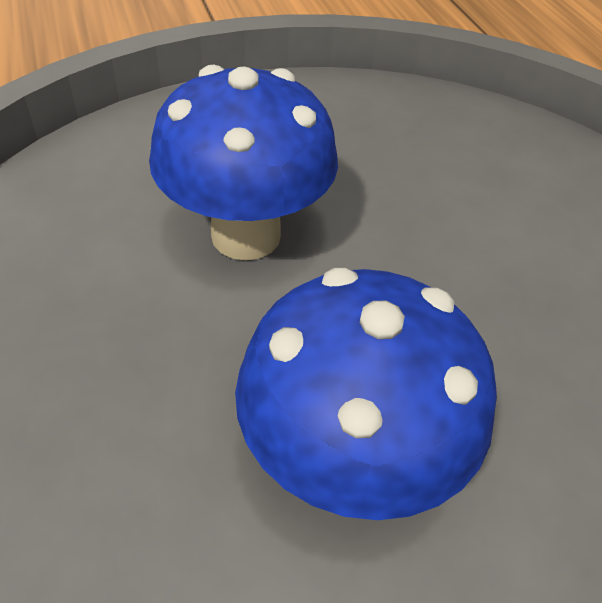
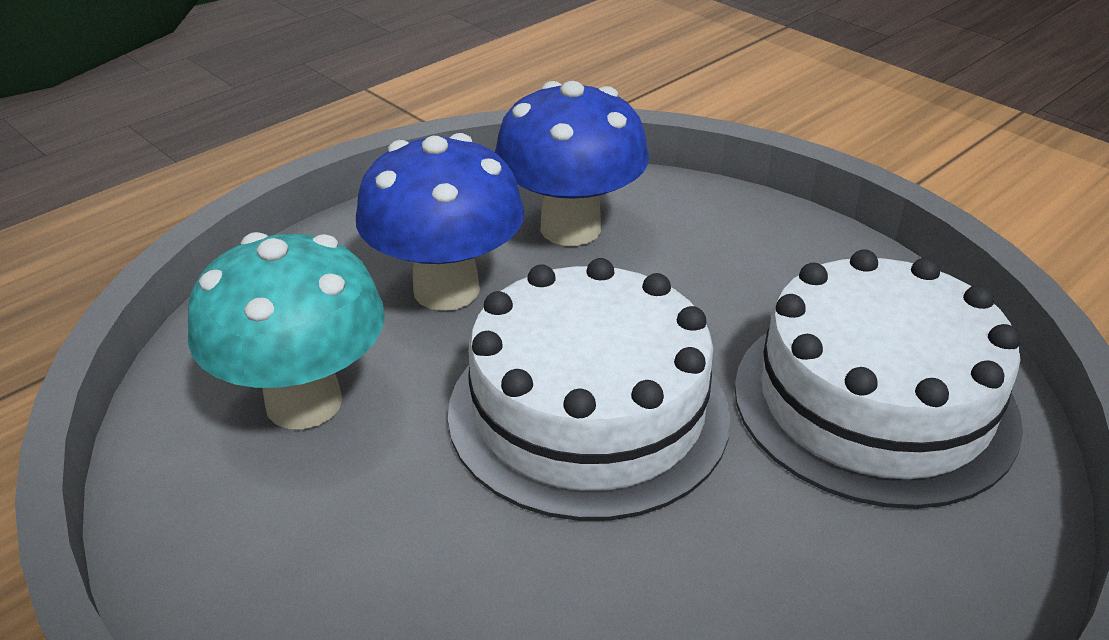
turquoise mushroom: none = 0 -> [188,232,385,429] = 1
white cake: none = 0 -> [448,258,731,521] [735,249,1023,509] = 2

